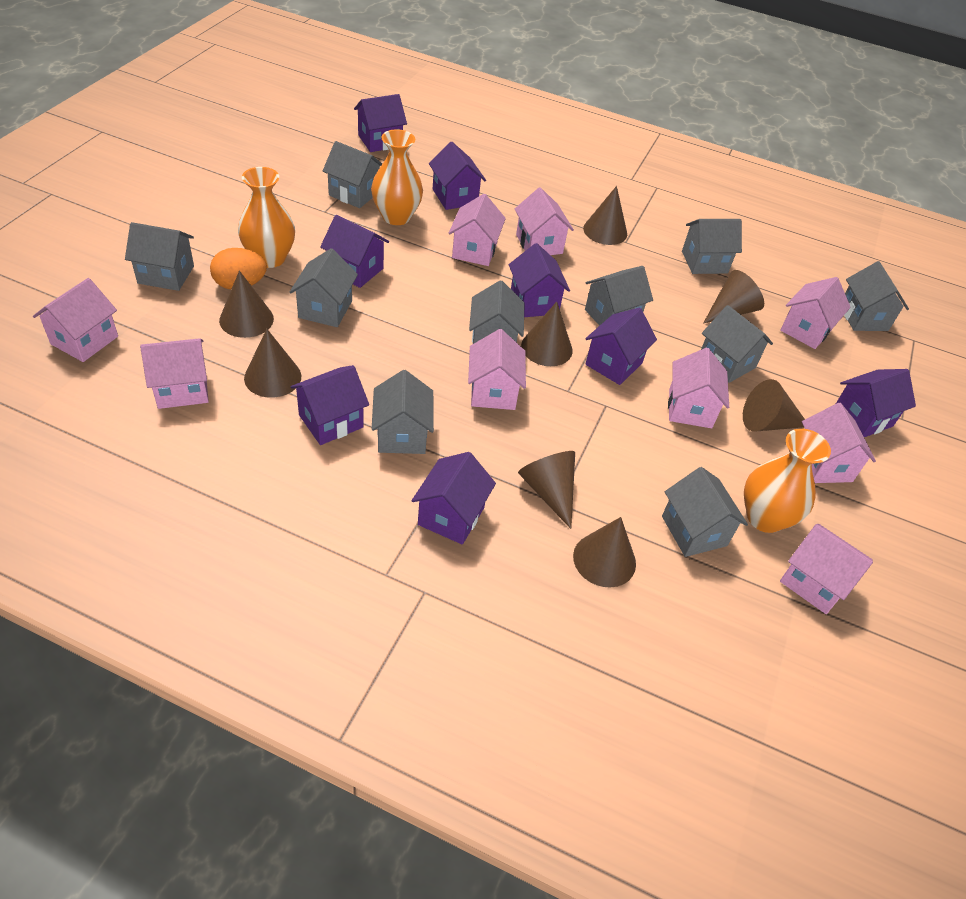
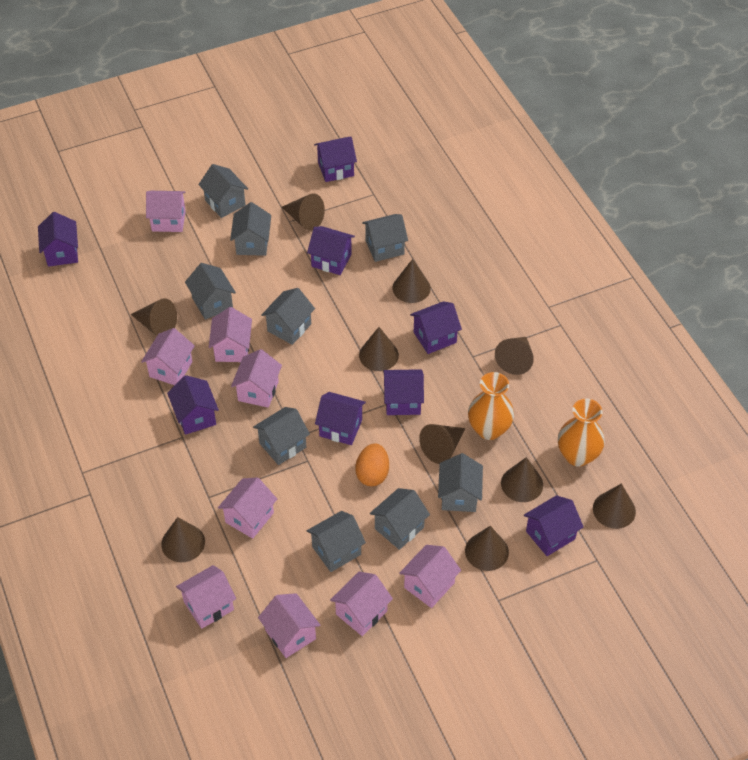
brown cone: [219,270,274,338] [244,329,301,398] [518,451,575,529] [521,302,573,366] [573,517,636,587] [583,186,627,245] [703,270,764,324] [743,379,805,431] = 8 -> [130,298,177,336] [161,517,205,562] [282,193,325,231] [359,327,399,371] [393,259,431,303] [419,424,465,464] [465,526,509,571] [495,337,534,375] [501,457,543,502] [593,483,636,529] = 10
grey house: [125,222,194,291] [289,248,358,327] [323,141,382,208] [372,370,434,454] [469,280,525,344] [585,266,653,326] [662,467,748,557] [682,219,742,274] [701,305,773,383] [844,261,909,331] = 10 -> [185,263,236,320] [198,164,248,218] [230,202,271,256] [253,407,310,465] [261,288,315,345] [307,511,366,572] [362,214,408,262] [370,488,430,550] [438,453,483,512] = 9
orange vase: [238,167,295,268] [371,129,423,225] [744,429,831,533] = 3 -> [468,372,514,440] [558,399,605,466] = 2

